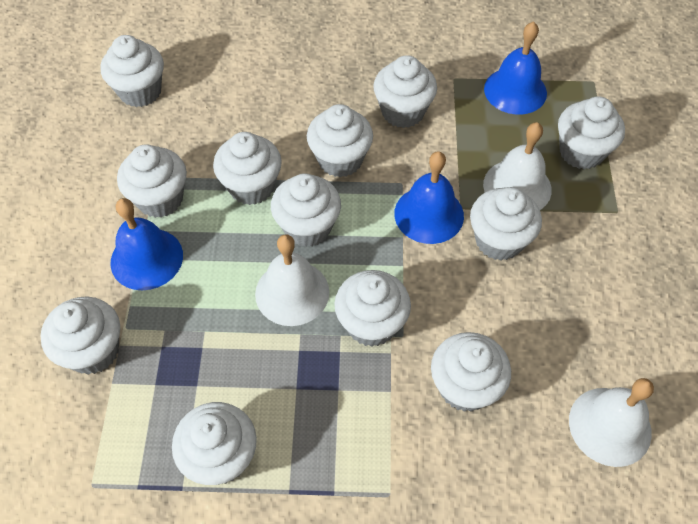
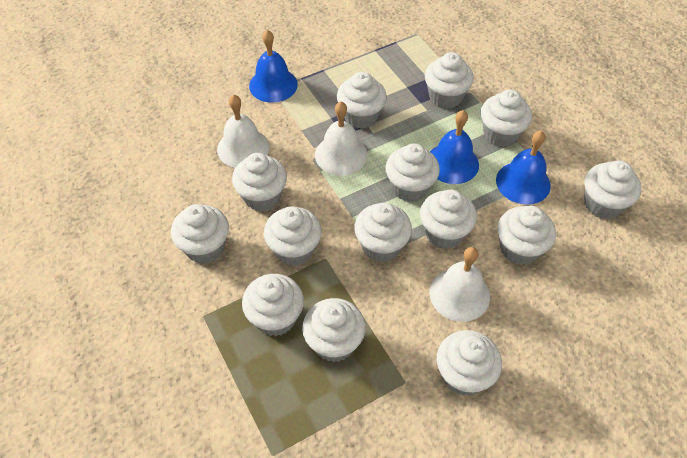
white cupcake: [41,297,120,375] [100,35,164,107] [117,144,187,218] [172,402,257,485] [213,132,282,205] [271,173,341,247] [307,104,373,177] [334,270,411,347] [373,55,437,128] [431,332,511,412] [470,187,542,261] [558,96,625,169] = 12 -> [171,204,229,264] [232,153,287,211] [242,274,304,336] [264,206,322,266] [302,298,366,362] [337,72,387,129] [354,203,412,262] [385,143,440,202] [420,189,477,249] [425,52,474,109] [437,330,502,396] [481,89,532,147] [497,206,556,265] [584,160,641,219] = 14

